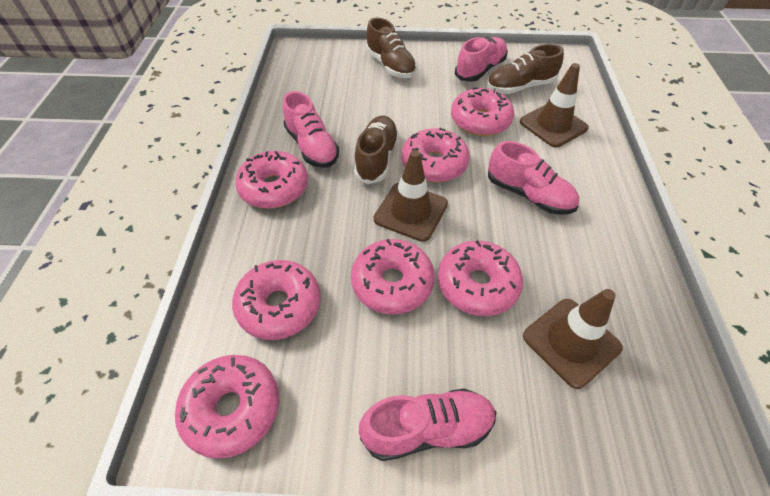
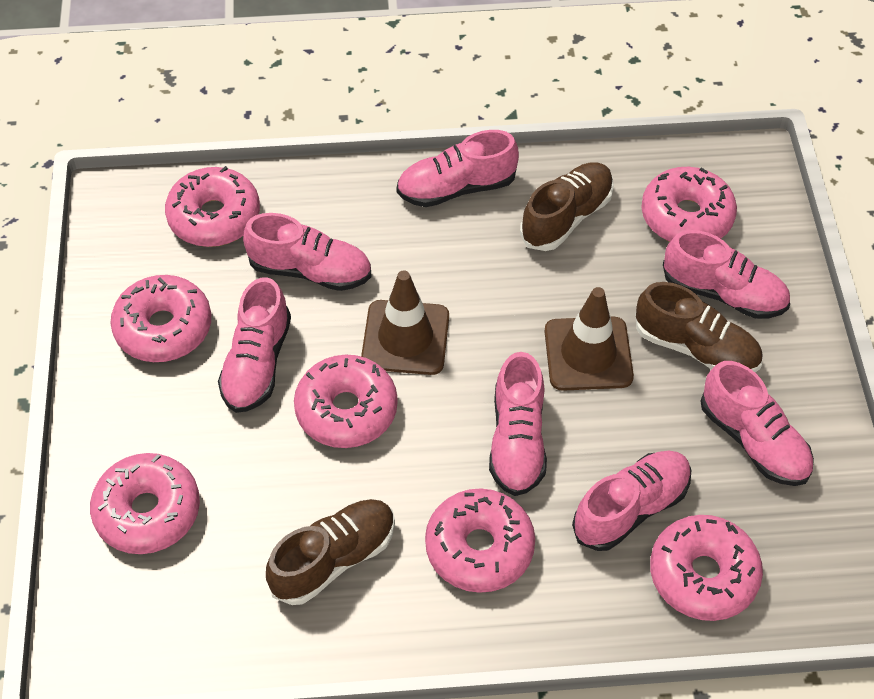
brown traffic cone: [374,150,448,242] [520,63,589,148] [523,289,623,389] = 3 -> [361,270,449,375] [544,287,634,391] = 2
pink shoe: [283,91,339,168] [359,388,496,461] [455,37,508,82] [488,141,579,215] = 4 -> [218,277,291,413] [243,213,372,291] [396,130,519,207] [489,352,547,496] [572,451,692,551] [663,230,790,319] [700,361,814,486] = 7

